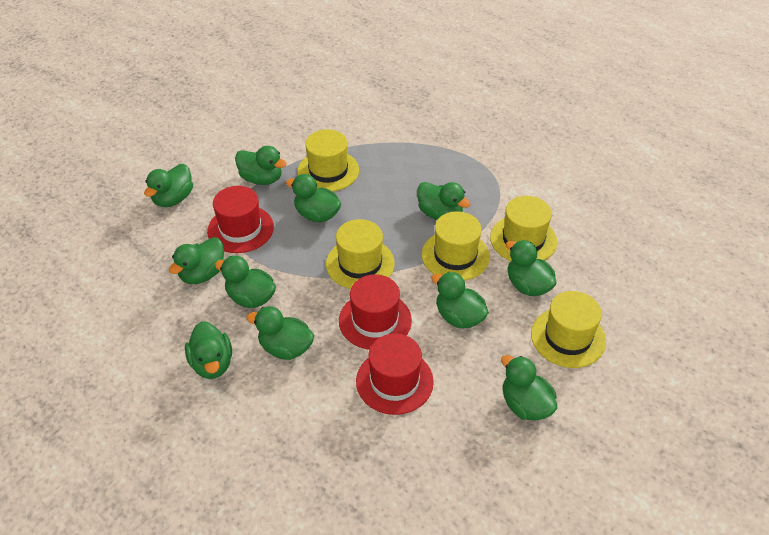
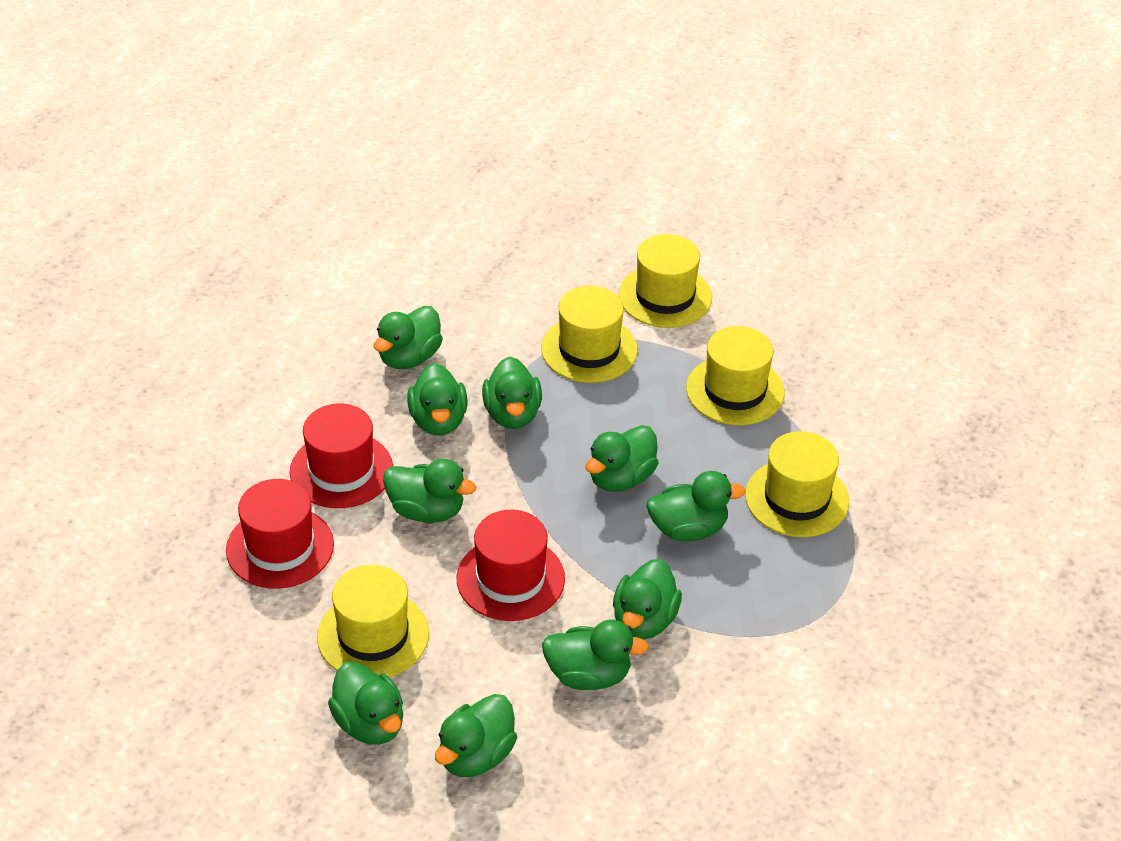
green duck: [144,164,193,207] [169,237,224,284] [185,321,232,379] [215,256,276,308] [235,146,287,185] [246,306,314,360] [286,174,341,222] [417,182,470,220] [431,272,489,328] [501,355,557,421] [506,240,557,296] = 11 -> [328,662,403,745] [374,306,443,369] [383,459,476,523] [407,363,468,436] [435,694,517,777] [482,357,542,429] [542,620,649,690] [585,425,658,492] [613,559,682,640] [647,471,746,542] = 10

